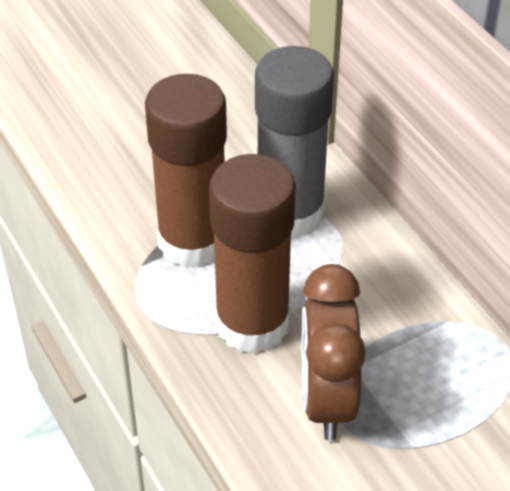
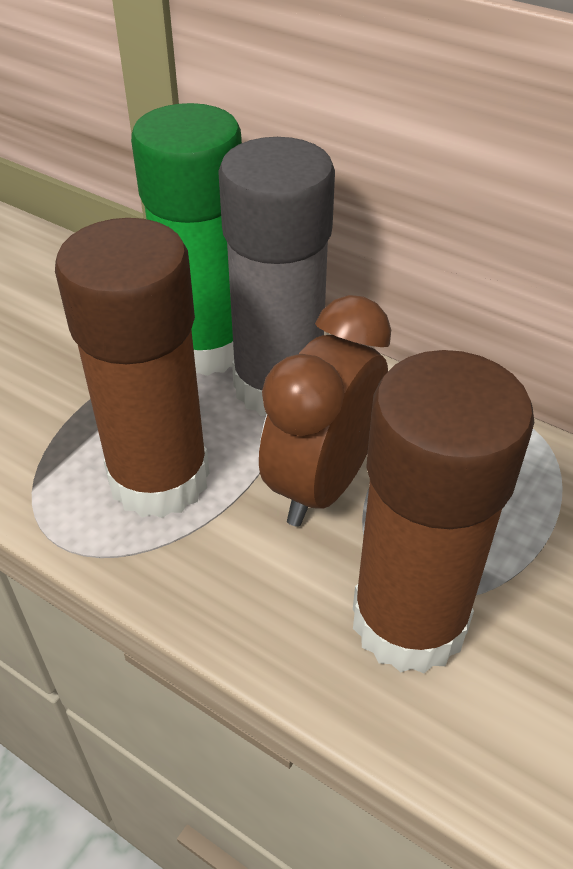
green glue stick: none = 0 -> [131,103,242,376] = 1

